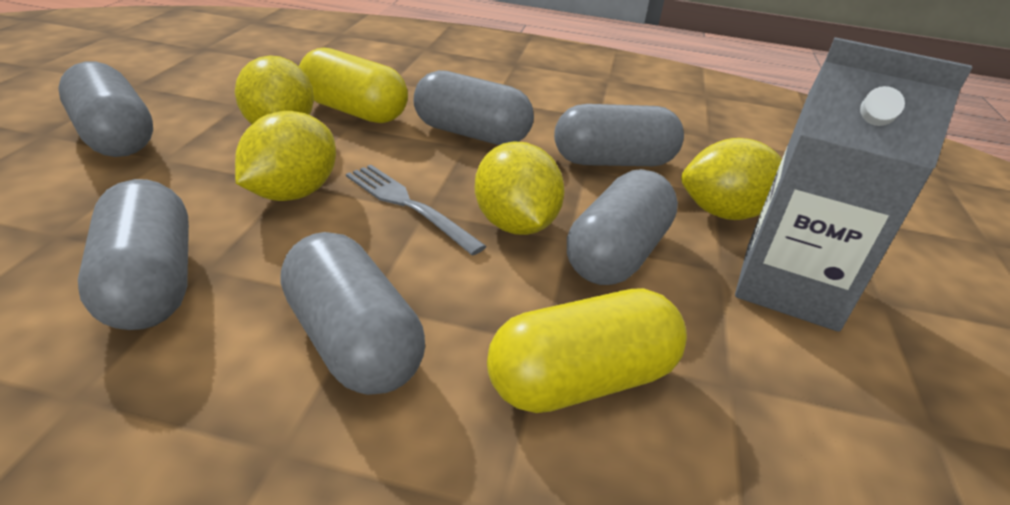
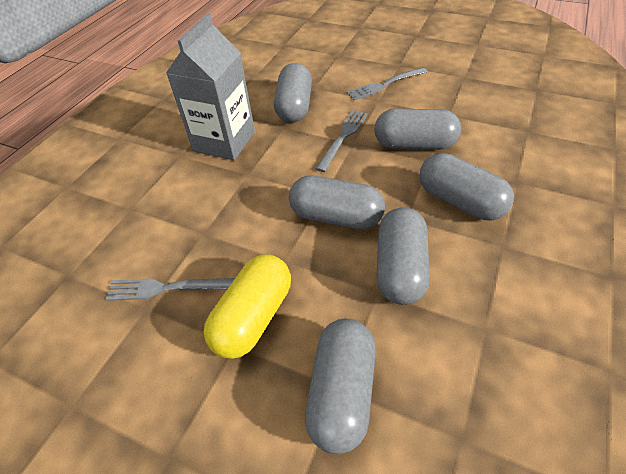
grey fork: [346,165,487,256] = 1 -> [105,278,235,301] [315,110,368,172] [347,67,427,101] = 3
yellow capsule: [299,48,408,123] [487,288,687,413] = 2 -> [204,255,291,359] = 1
yellow lemon: [235,55,314,124] [235,111,336,201] [475,141,564,235] [681,138,782,220] = 4 -> none = 0

